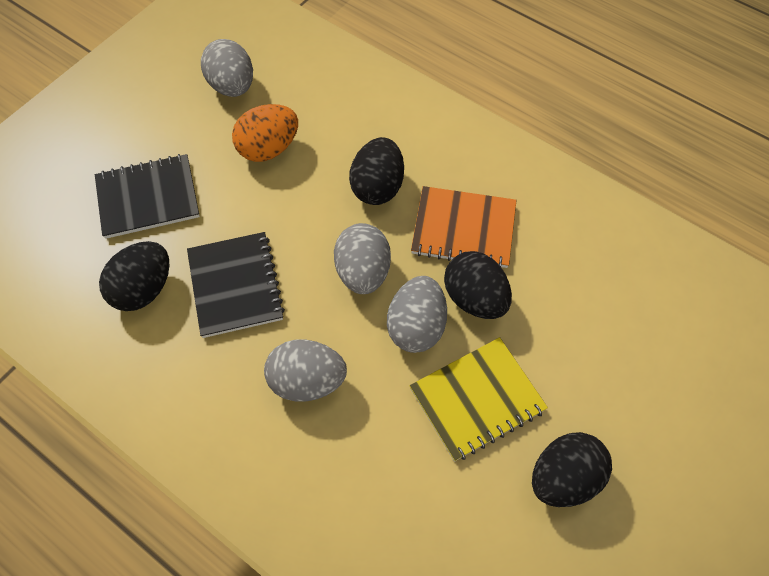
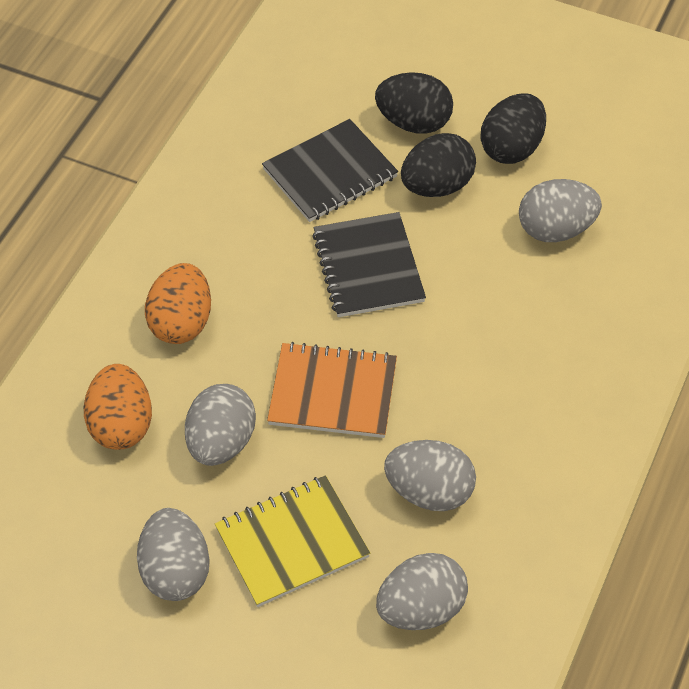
black egg: [99,241,169,311] [349,137,404,205] [444,251,512,319] [532,432,612,507] = 4 -> [375,72,453,134] [401,133,476,197] [481,93,546,164] = 3
grey egg: [201,39,253,97] [264,340,347,402] [334,223,391,294] [387,276,447,353] = 4 -> [137,508,210,601] [185,384,256,466] [376,553,468,630] [384,440,476,511] [519,179,602,242] = 5
orange egg: [232,104,298,162] = 1 -> [84,364,152,450] [145,263,211,344] = 2

